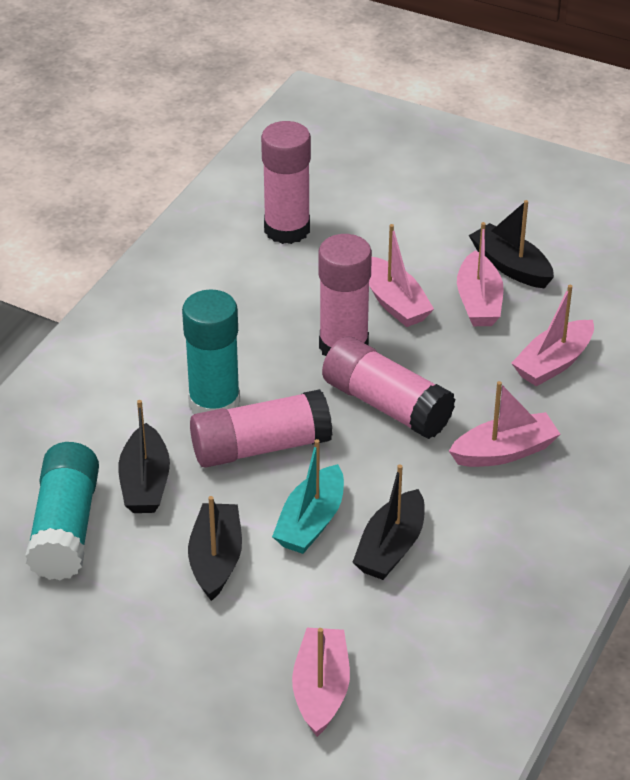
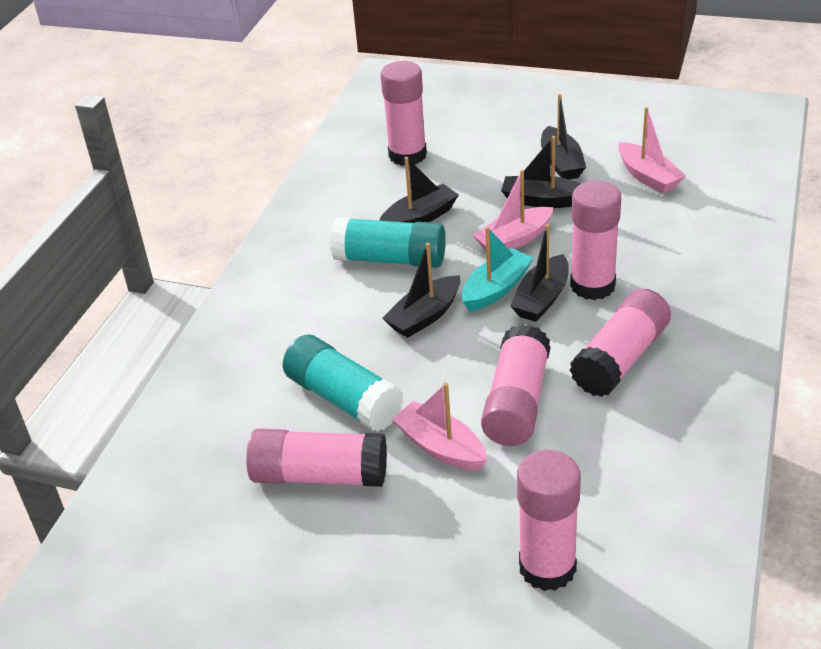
black boat: [118,400,170,513] [188,496,242,601] [353,465,425,580] [469,200,554,288] = 4 -> [379,157,459,223] [383,243,460,338] [501,136,581,208] [510,224,569,322] [541,94,586,180] = 5
pink boat: [292,628,350,737] [369,224,434,327] [449,381,560,467] [457,222,504,326] [511,285,594,386] = 5 -> [392,383,487,471] [473,170,553,251] [618,107,686,194] = 3
pink glue stick: [190,389,332,468] [261,121,311,244] [318,234,372,356] [322,336,456,439] = 4 -> [246,429,387,487] [380,61,427,166] [481,324,551,446] [517,450,581,591] [570,181,621,300] [570,288,671,397] = 6

